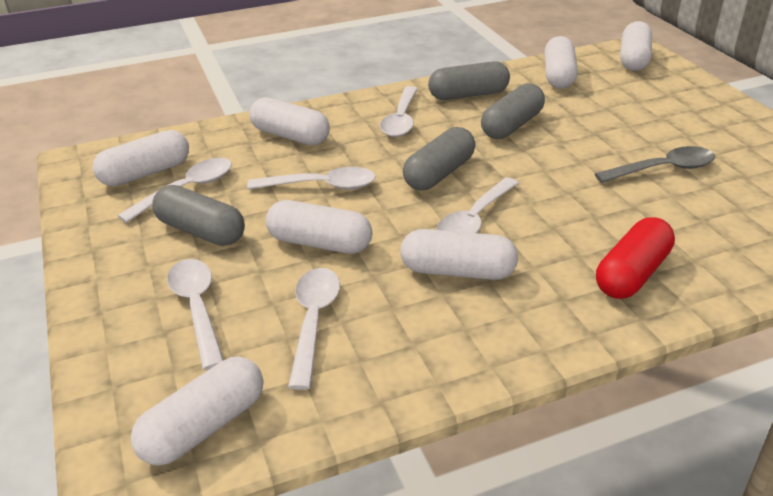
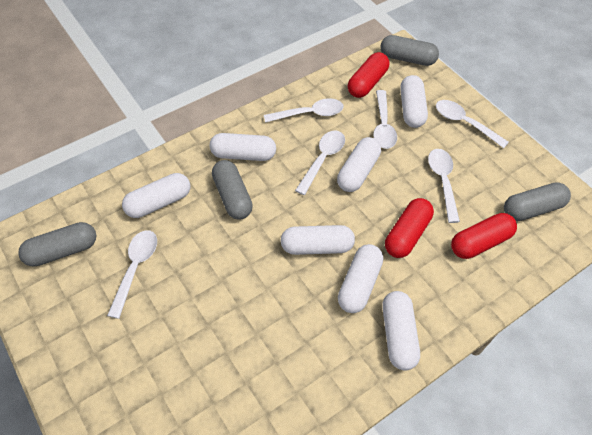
grey spoon: [595,146,715,183] = 1 -> none = 0
red capsule: [596,217,675,299] = 1 -> [348,52,389,98] [385,198,434,258] [451,213,517,259] = 3

